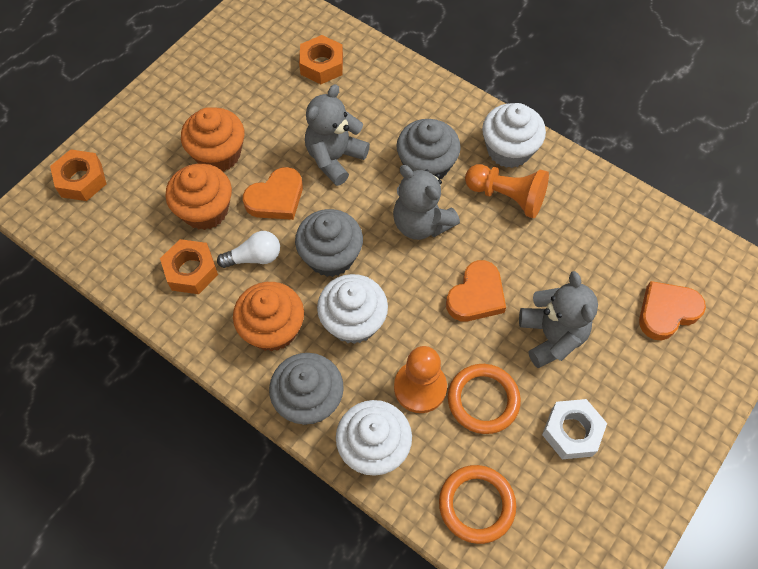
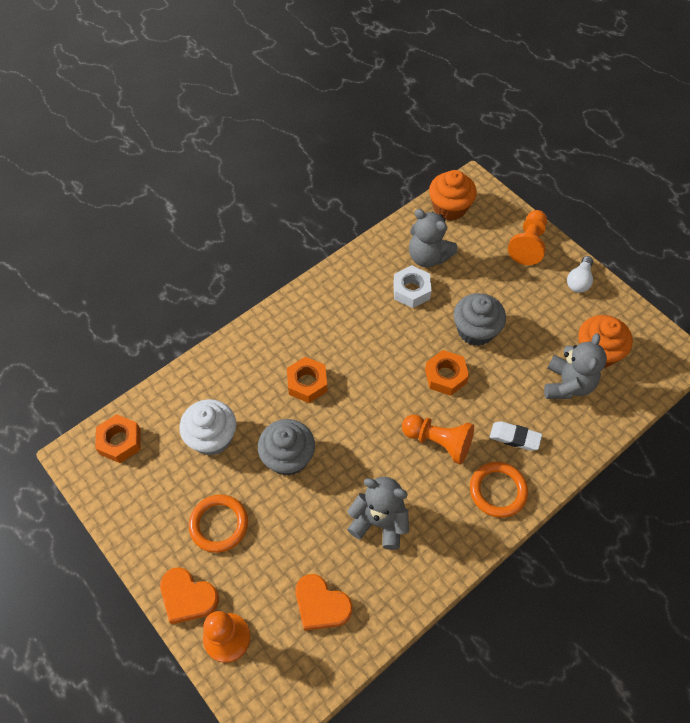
grey cupcake: [269,353,344,425] [295,209,363,277] [396,119,461,180] = 3 -> [258,419,315,476] [454,293,506,346] = 2
orange cupcake: [165,163,232,230] [181,107,244,171] [233,282,304,352] = 3 -> [429,170,477,221] [578,315,633,368] = 2
orange heart: [243,167,303,220] [446,260,506,322] [639,281,706,341] = 3 -> [160,567,219,624] [295,574,352,631] = 2
orange pawn: [394,346,447,413] [465,164,549,218] = 2 -> [203,611,251,663] [402,415,474,464] [508,210,547,265] = 3
white cupcake: [317,274,388,344] [336,400,412,476] [482,103,546,168] = 3 -> [179,399,236,456] = 1
white eraser: none = 0 -> [490,421,542,451] = 1

